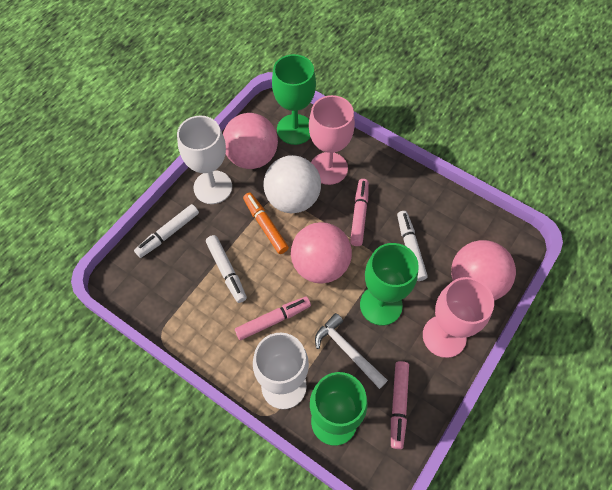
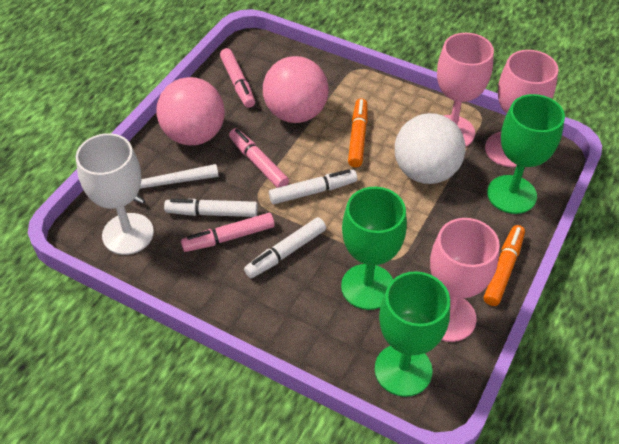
orange marker: [243,193,289,254] = 1 -> [348,99,368,167] [484,225,525,306] = 2
pink ball: [223,113,278,169] [291,222,352,284] [451,240,516,300] = 3 -> [156,77,225,145] [263,56,329,123] = 2
pink goblet: [309,95,355,185] [423,277,494,358] = 2 -> [430,218,500,342] [437,33,494,147] [485,50,559,167] = 3
white goblet: [177,116,232,204] [253,333,309,409] = 2 -> [76,133,154,255] = 1

